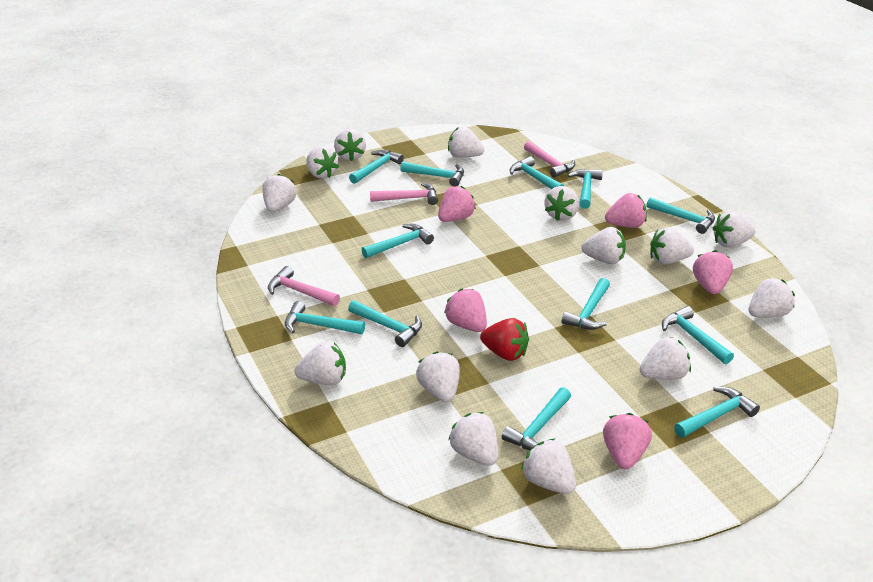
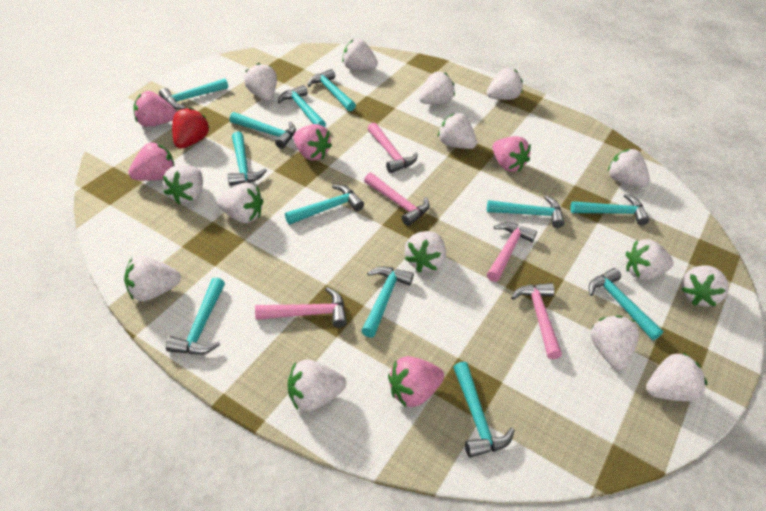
pink hammer: [268,266,340,306] [370,182,438,205] [524,141,575,178] = 3 -> [255,287,347,328] [364,173,429,226] [368,122,418,173] [487,222,537,282] [511,283,562,359] = 5
white strawberry: [262,174,296,212] [295,342,346,385] [306,146,339,179] [334,129,366,161] [416,351,460,402] [448,127,485,158] [449,412,498,466] [521,439,576,494] [545,186,579,221] [581,227,626,264] [639,337,691,380] [650,227,694,265] [713,211,755,248] [749,278,795,318] = 14 -> [124,256,181,301] [163,165,203,204] [217,183,263,223] [244,63,277,101] [288,359,346,412] [342,39,378,70] [405,231,446,272] [419,72,455,104] [438,113,477,149] [487,68,523,100] [590,315,639,370] [608,149,650,187] [626,239,674,280] [646,352,707,401] [681,265,729,307] = 15

